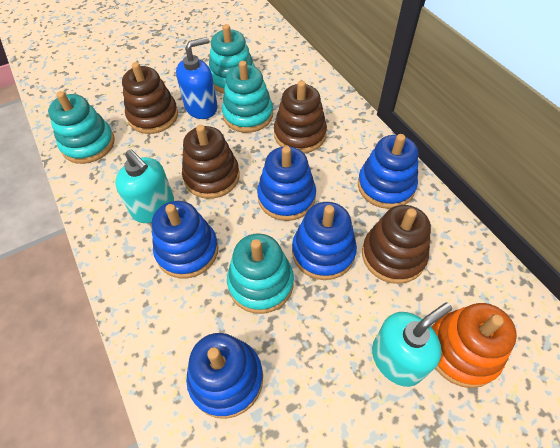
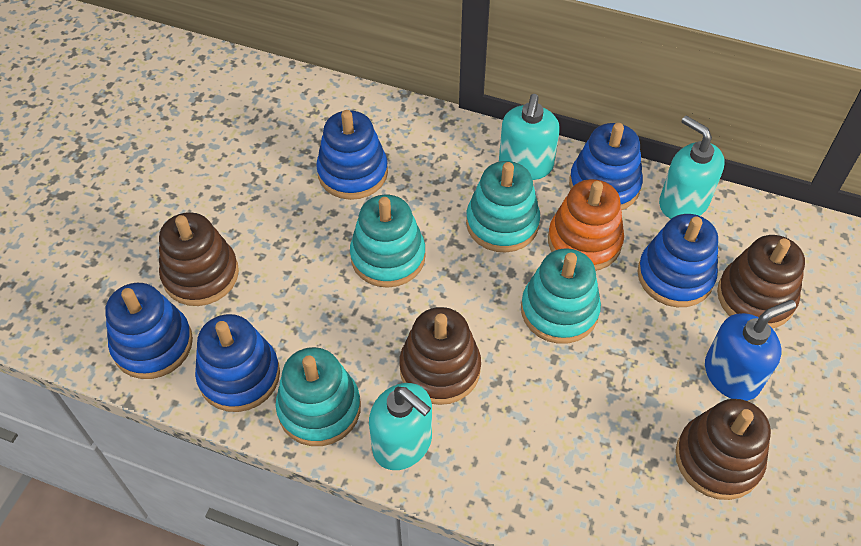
turquoise soap dispenser: [115,149,174,223] [372,302,452,387] = 2 -> [369,383,432,470] [499,94,560,180] [659,116,725,219] = 3

